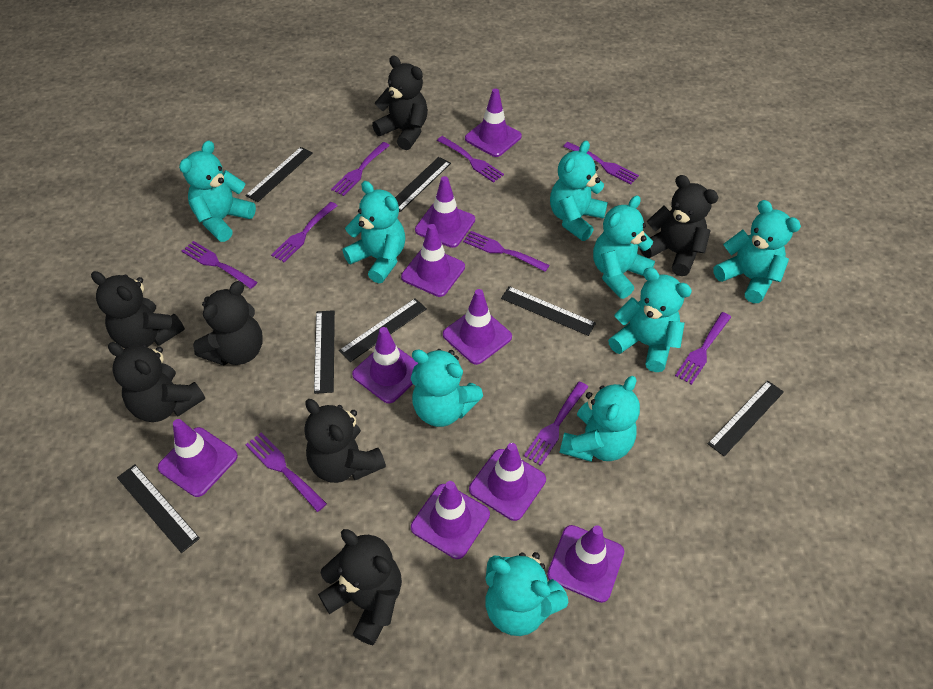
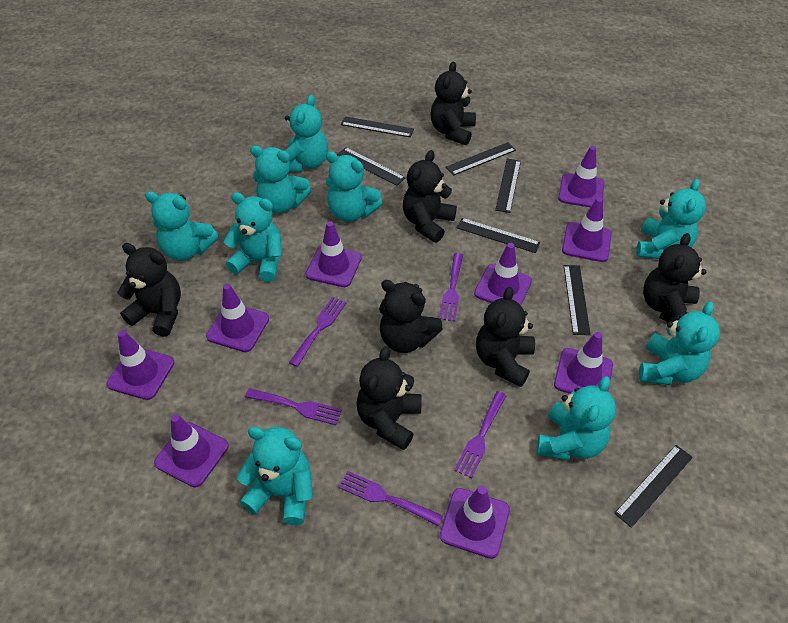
purple fork: [182,241,257,289] [245,433,327,512] [271,202,337,262] [331,142,390,196] [437,136,504,183] [463,231,549,272] [524,381,588,466] [563,142,639,184] [675,312,731,385] = 9 -> [245,388,342,425] [289,297,346,367] [339,471,443,526] [439,253,463,322] [454,391,507,478] = 5

